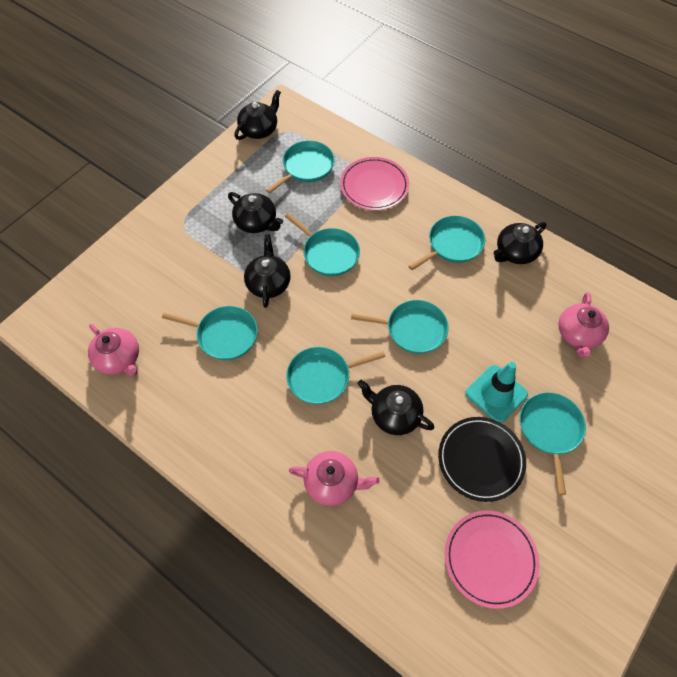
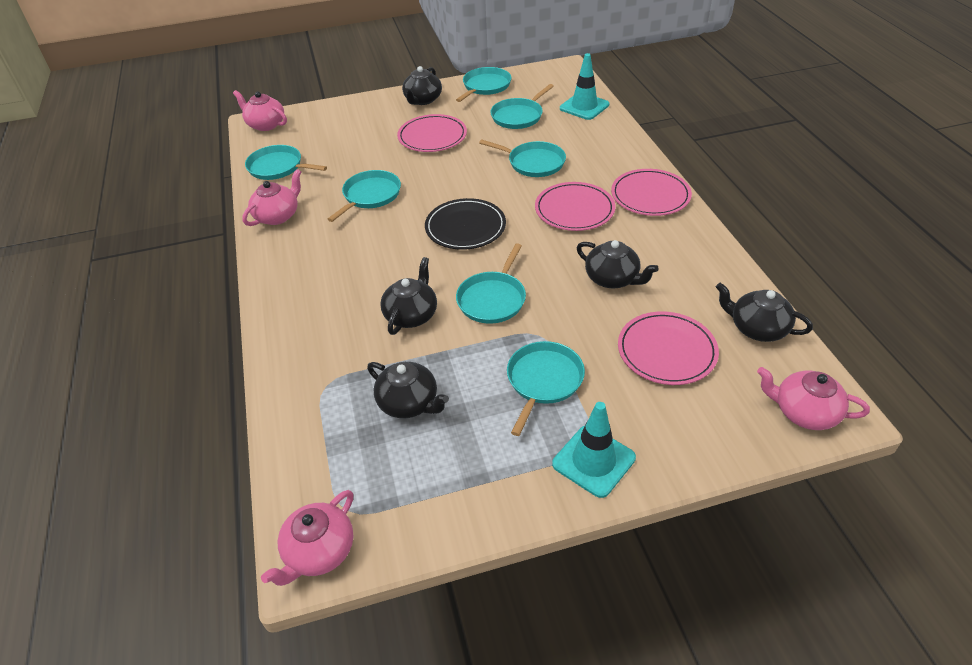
pink plate: [340,157,409,210] [445,511,539,609] = 2 -> [397,114,467,152] [535,182,615,231] [611,169,692,216] [618,311,719,385] = 4
pink teapot: [88,324,139,376] [289,451,380,506] [559,292,609,358] = 3 -> [233,90,287,131] [242,169,301,226] [261,490,353,586] [757,367,870,430] = 4
turquoise traffic cone: [465,362,528,423] = 1 -> [552,402,636,498] [560,53,609,120] = 2

